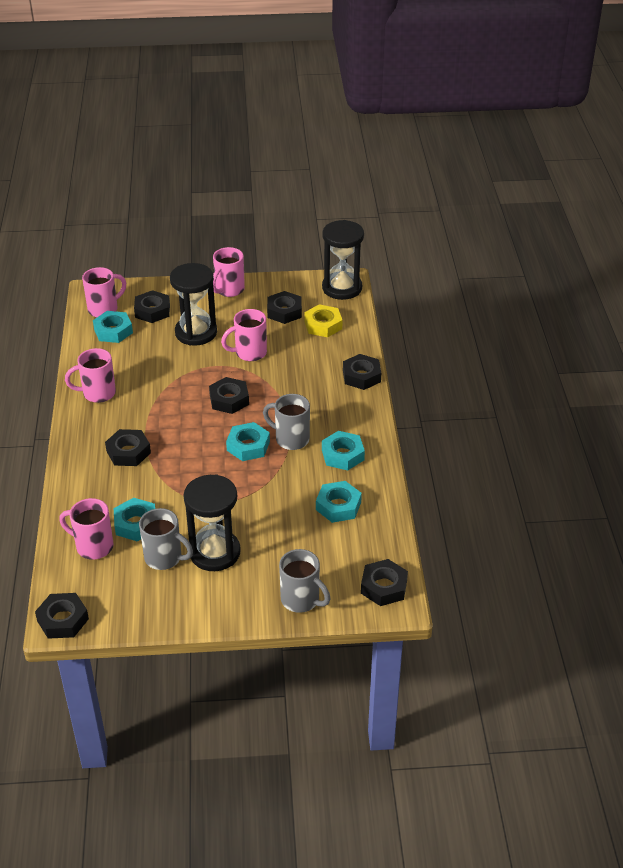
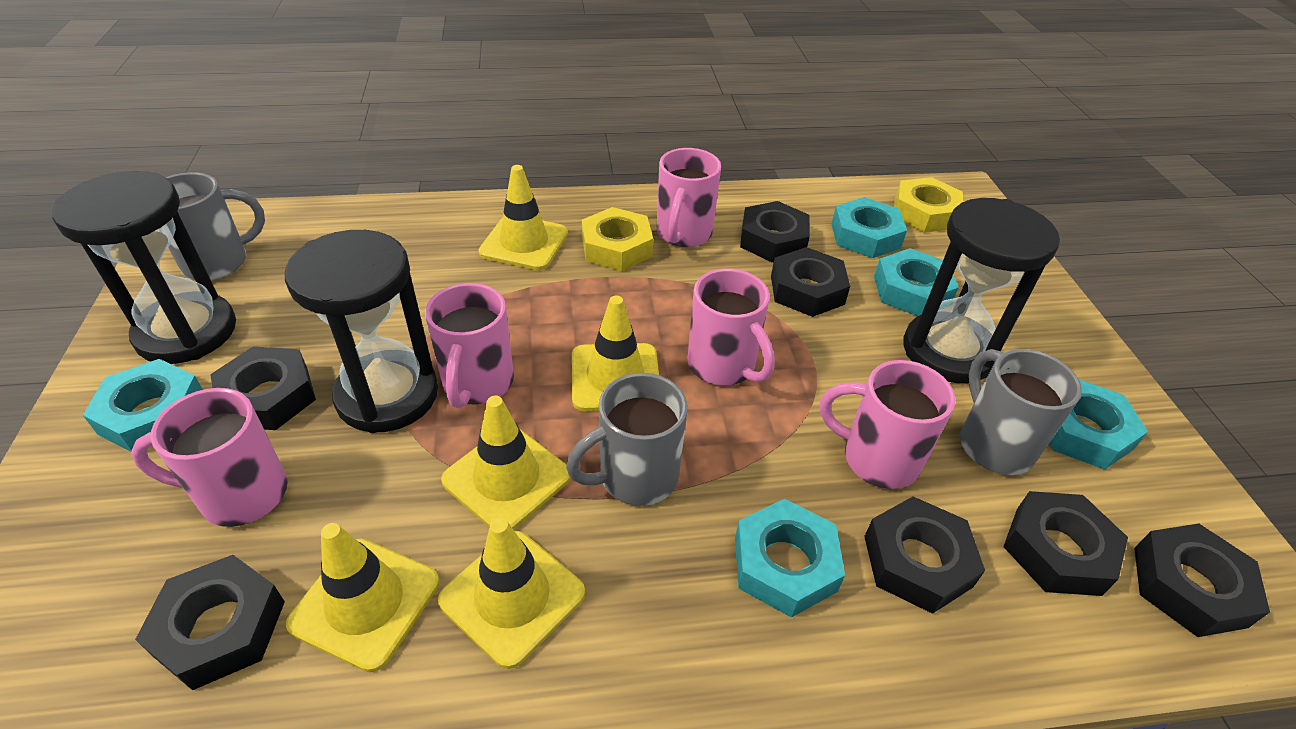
yellow nut: [304,304,342,337] = 1 -> [582,207,653,271] [894,177,963,233] = 2
yellow traffic cone: none = 0 -> [286,523,439,672] [438,517,585,669] [441,395,571,530] [479,165,568,270] [572,296,659,411] = 5

